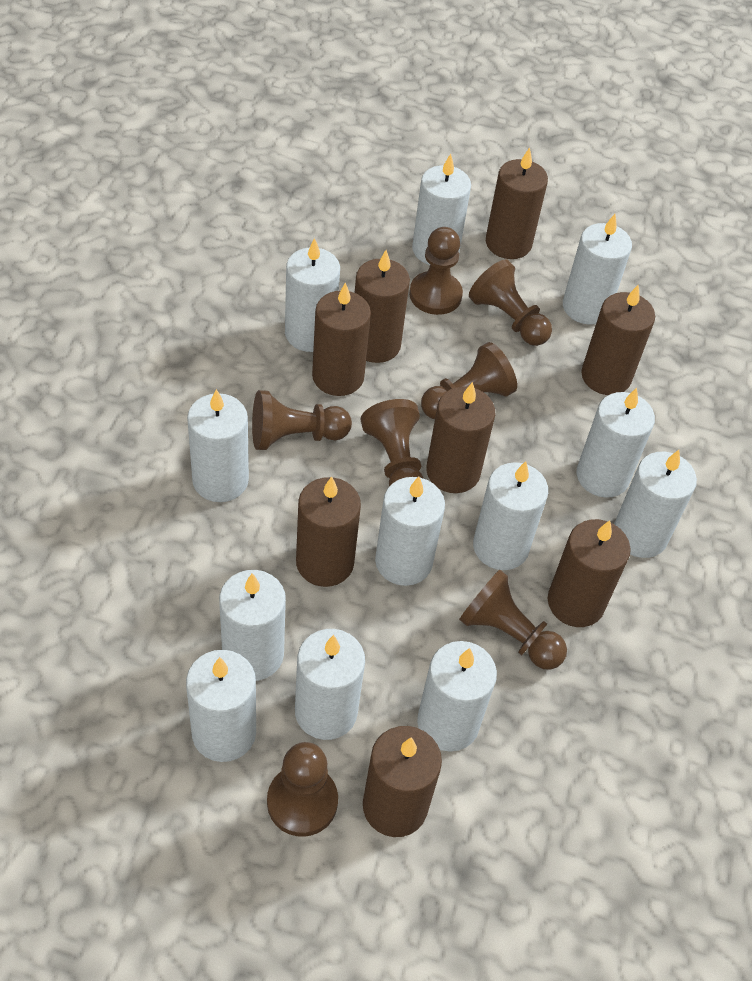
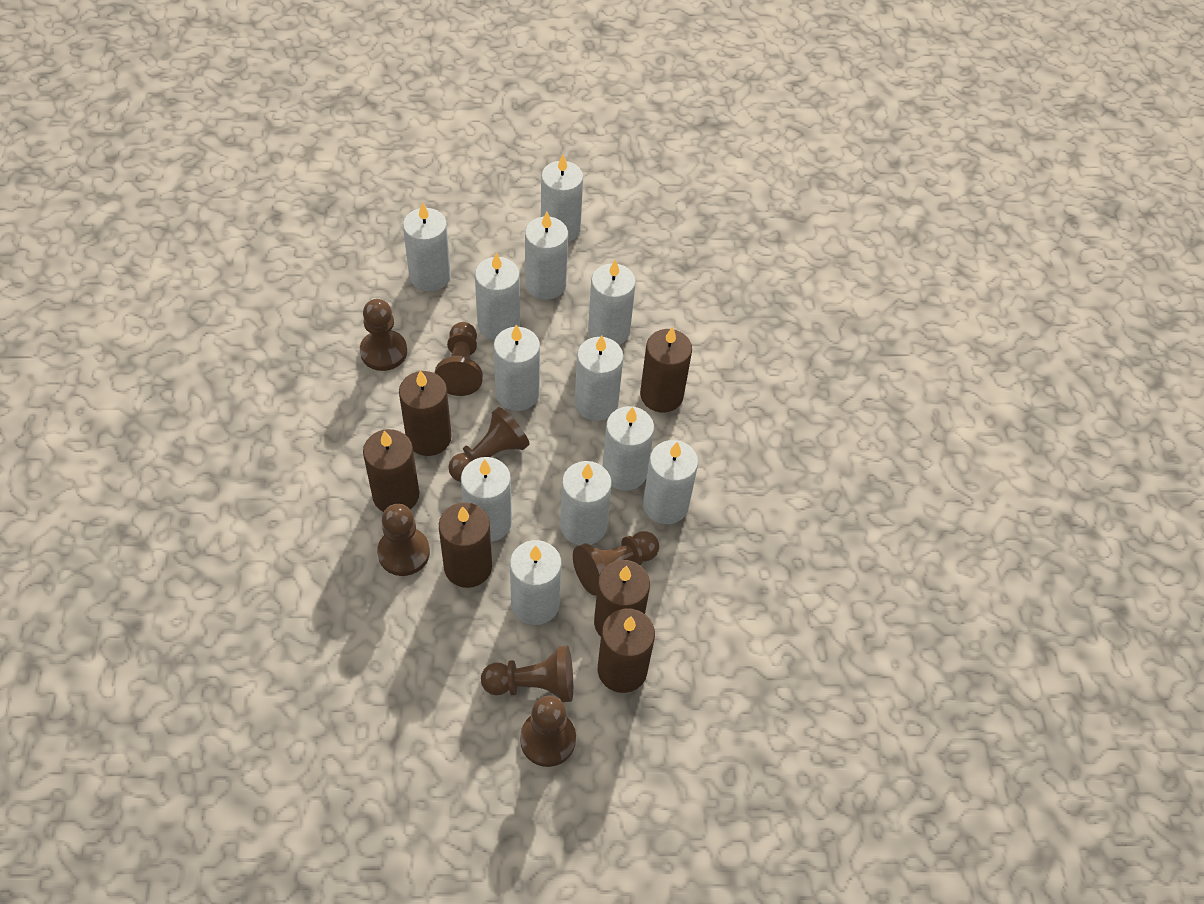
brown candle: [296,477,361,587] [312,282,371,396] [355,250,410,363] [363,726,442,837] [426,382,495,493] [486,147,548,259] [548,519,631,627] [581,285,655,395] = 8 -> [363,429,419,512] [399,370,452,456] [439,502,492,588] [594,560,650,636] [598,608,655,693] [640,327,692,412] = 6

